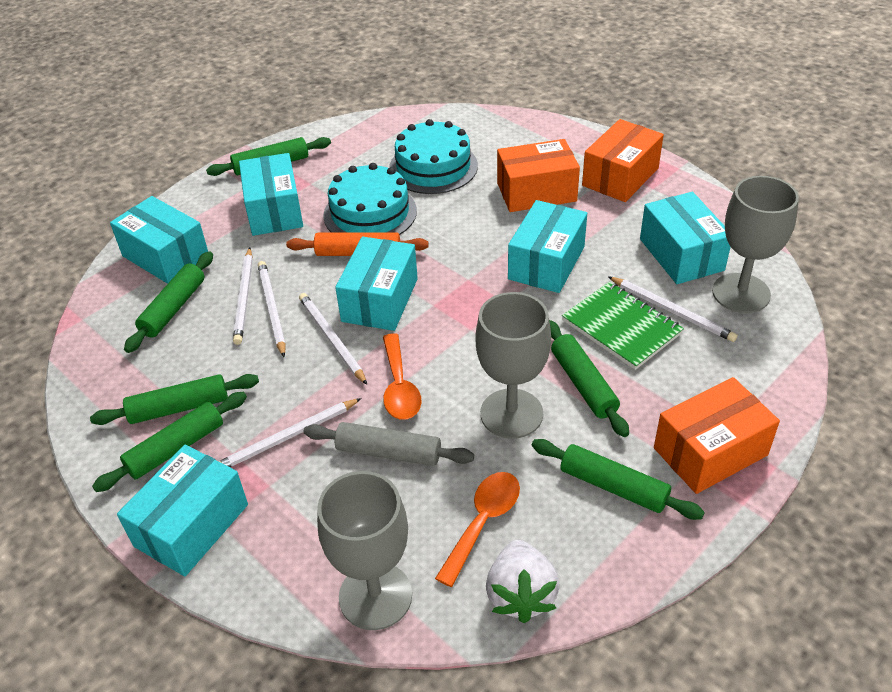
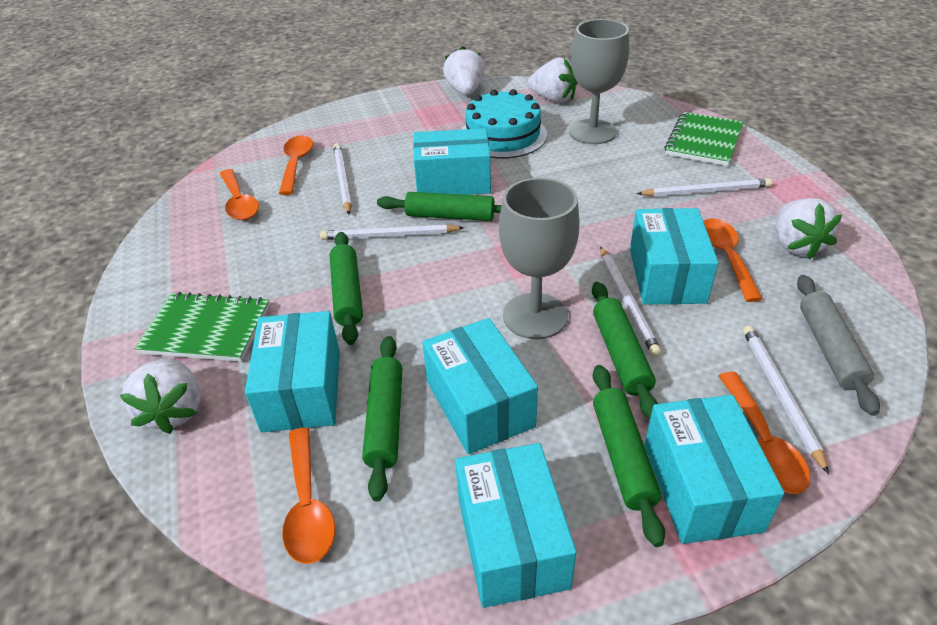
green notebook: [562,282,684,370] = 1 -> [134,292,270,362] [664,112,743,166] = 2
green rolling pin: [90,374,259,425] [92,392,247,492] [124,251,213,353] [206,137,331,176] [532,439,705,520] [549,320,629,437] = 6 -> [330,232,363,345] [362,336,402,501] [377,192,502,221] [592,282,658,419] [593,365,665,547] = 5
grey goblet: [317,471,412,630] [476,292,551,439] [712,176,799,313] = 3 -> [499,178,579,339] [569,19,629,144] = 2
orange box: [497,139,580,212] [582,119,664,202] [654,377,780,494] = 3 -> none = 0
orange rolling pin: [286,233,429,256] = 1 -> none = 0
orange spoon: [383,333,422,420] [435,472,520,587] = 2 -> [220,169,259,220] [279,135,313,195] [282,427,335,564] [703,218,763,302] [718,372,810,494] = 5
turquoise cake: [323,163,417,235] [389,119,478,194] = 2 -> [461,89,547,159] = 1
white strawberry: [486,540,560,623] = 1 -> [120,359,201,434] [443,46,485,95] [528,57,578,103] [776,198,842,259] = 4

